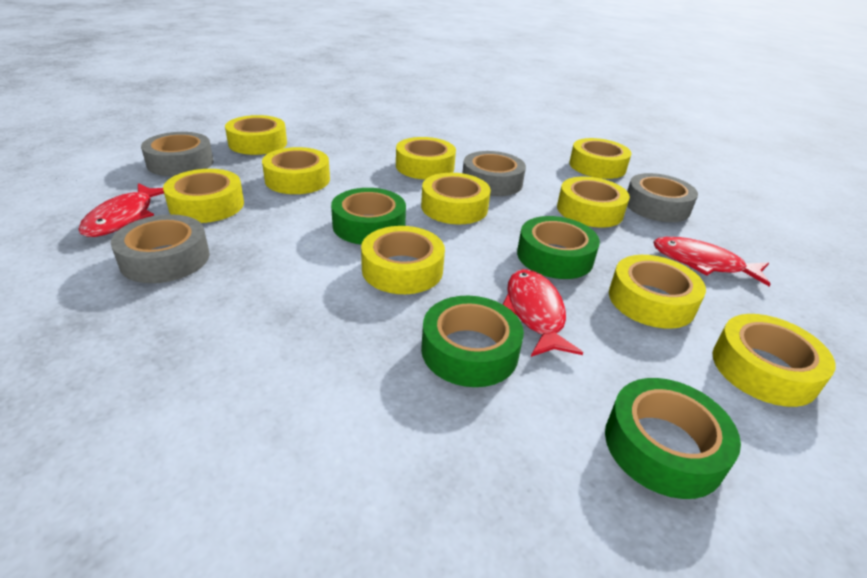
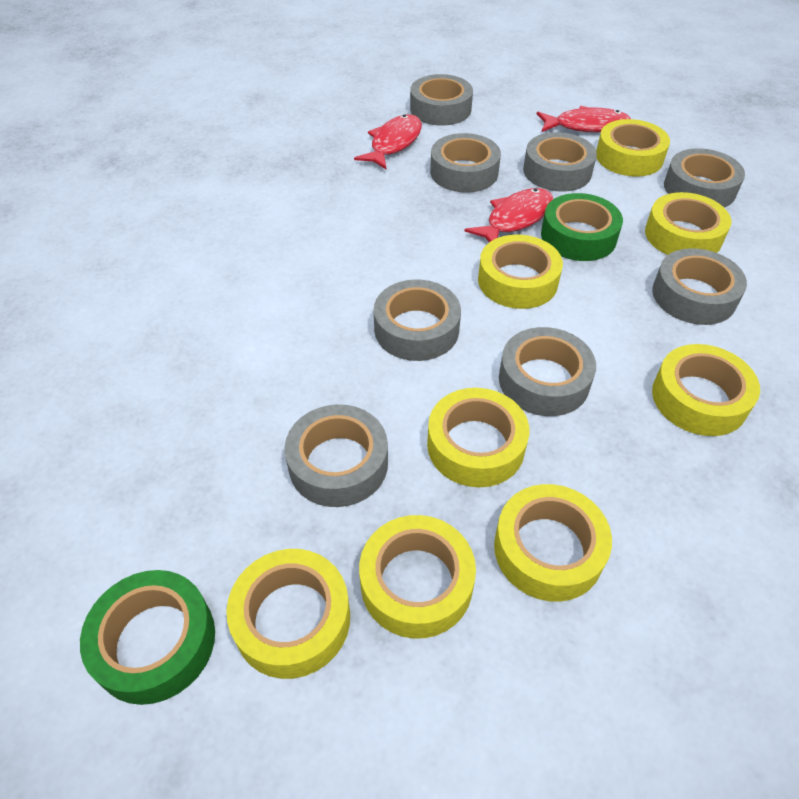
green tape: [331,188,406,245] [421,296,524,387] [517,216,600,279] [605,378,741,499] = 4 -> [80,570,215,705] [541,193,623,261] = 2
grey tape: [111,214,210,283] [141,132,214,176] [463,151,526,196] [627,173,698,222] = 4 -> [285,404,388,507] [374,280,461,361] [410,74,473,126] [430,133,501,193] [499,327,596,416] [523,132,597,192] [652,248,747,325] [664,148,745,208] = 8
yellow tape: [163,169,244,223] [225,115,287,155] [262,147,330,194] [361,226,445,294] [396,137,456,180] [421,173,491,224] [557,177,630,228] [569,138,632,179] [609,255,706,329] [713,314,836,407] = 10 -> [226,549,350,679] [359,515,476,639] [427,388,529,487] [478,234,563,309] [494,484,612,602] [596,119,670,177] [645,192,731,255] [652,344,760,436] = 8

